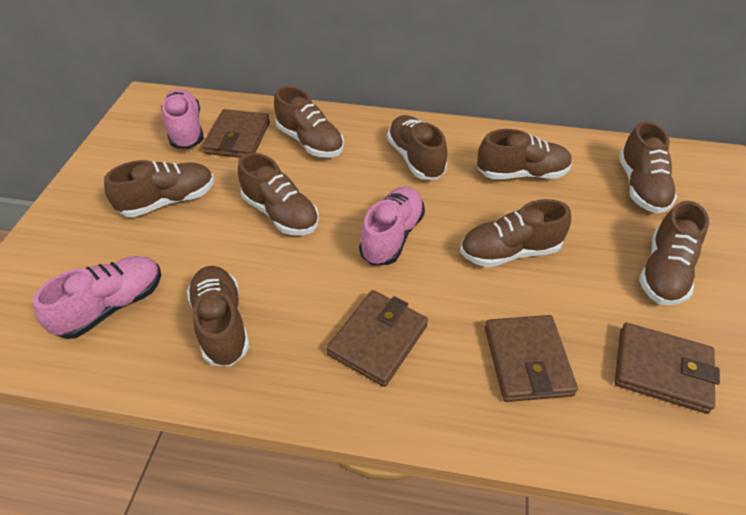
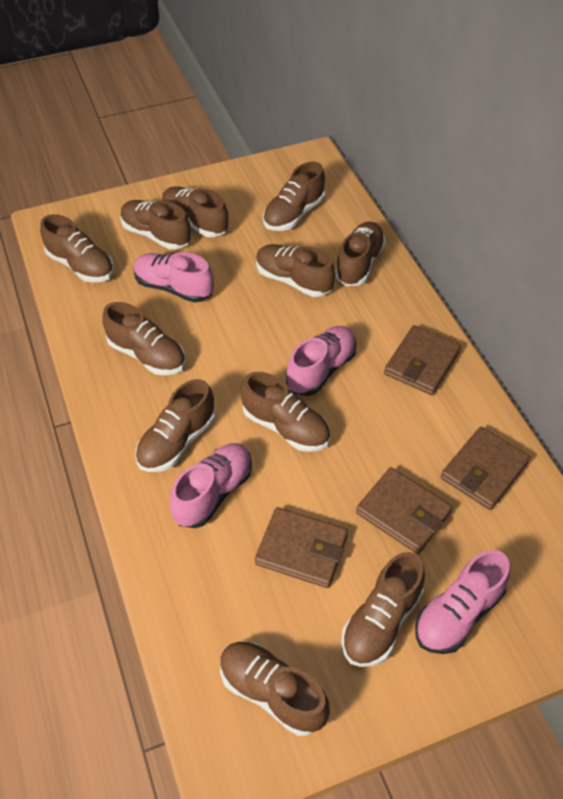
brown shoe: [104,160,214,217] [187,266,250,366] [238,153,319,235] [274,86,344,157] [387,115,447,180] [460,199,571,267] [477,129,572,179] [619,121,677,213] [639,201,709,305] = 9 -> [40,214,114,282] [102,302,185,375] [120,200,191,250] [135,379,215,472] [162,186,228,237] [220,642,330,736] [241,372,330,452] [256,244,335,297] [263,162,325,231] [335,222,386,286] [341,552,425,667] = 11
pink shoe: [33,256,161,339] [161,89,204,149] [359,186,425,266] = 3 -> [133,252,214,302] [169,443,252,528] [286,326,357,396] [415,550,510,654] = 4

